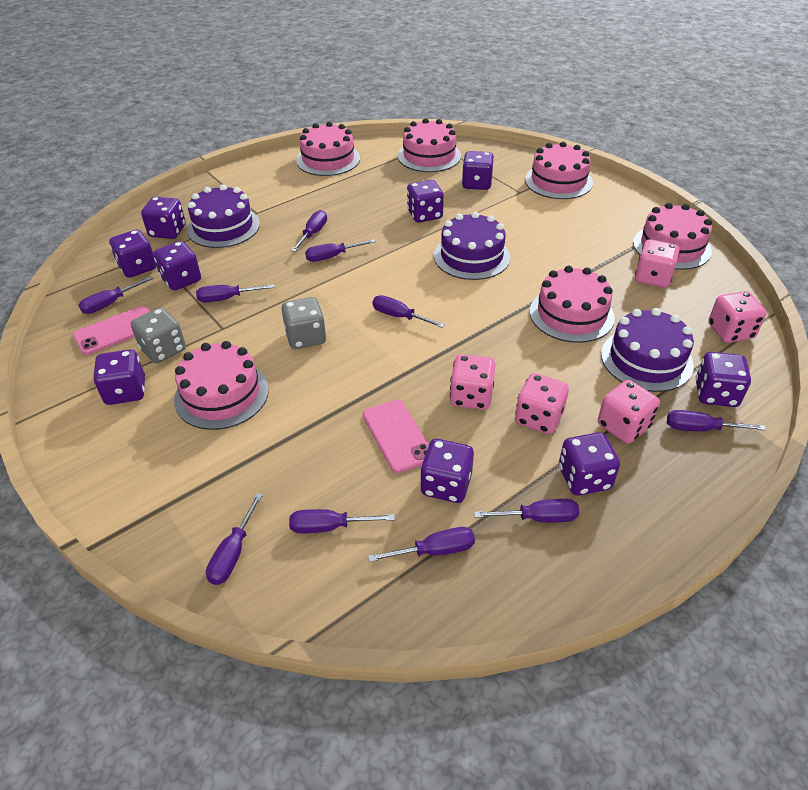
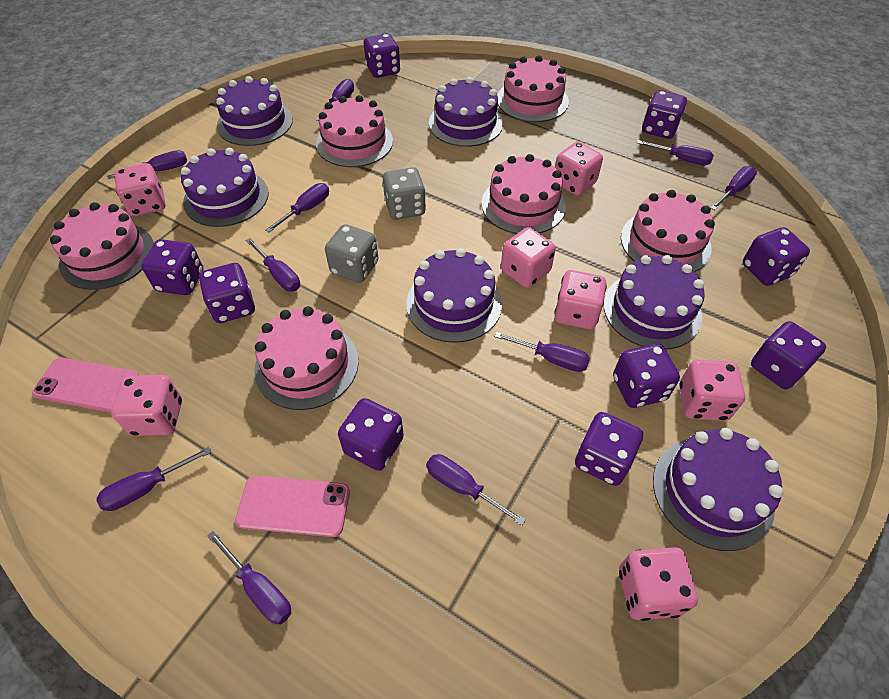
pink dice: [450,354,495,410] [515,373,569,434] [598,380,660,443] [635,239,680,288] [708,291,767,343] = 5 -> [111,375,182,436] [114,163,166,217] [501,227,556,288] [554,270,607,330] [555,142,603,196] [619,547,698,621] [680,360,745,421] = 7
purple cake: [187,184,260,248] [434,212,510,280] [601,308,694,392] = 3 -> [181,148,269,227] [216,76,293,146] [406,248,502,343] [429,77,503,147] [604,255,705,350] [653,428,783,551] = 6

